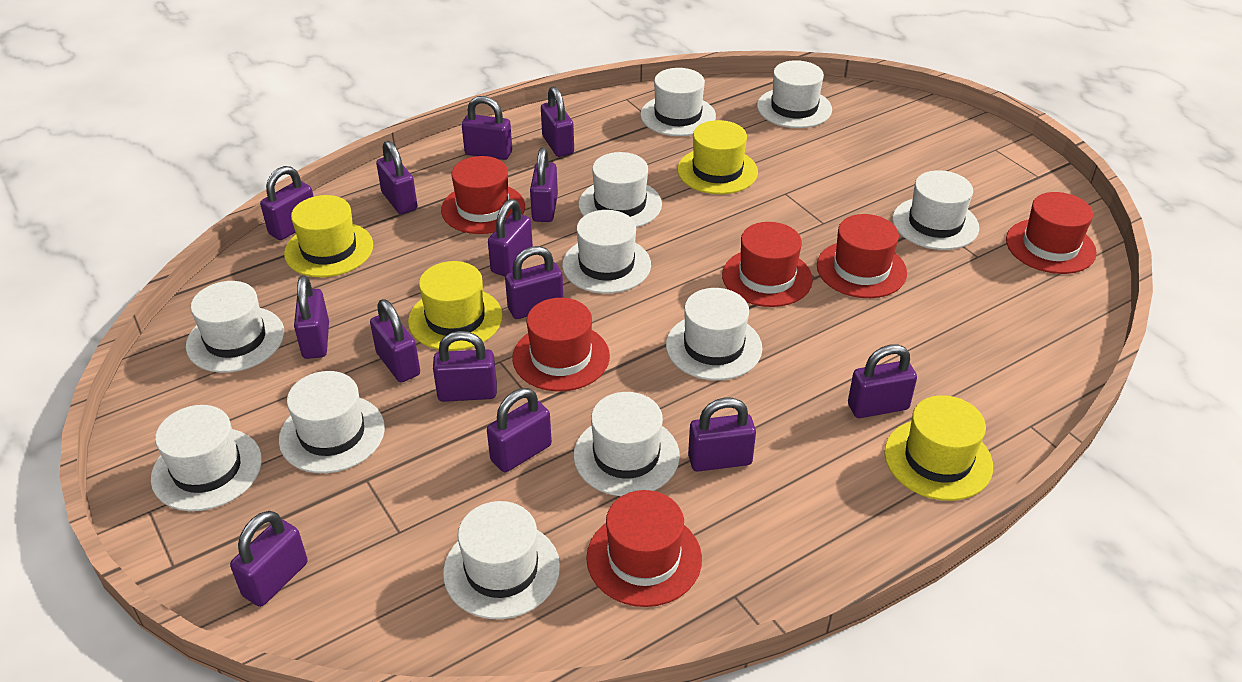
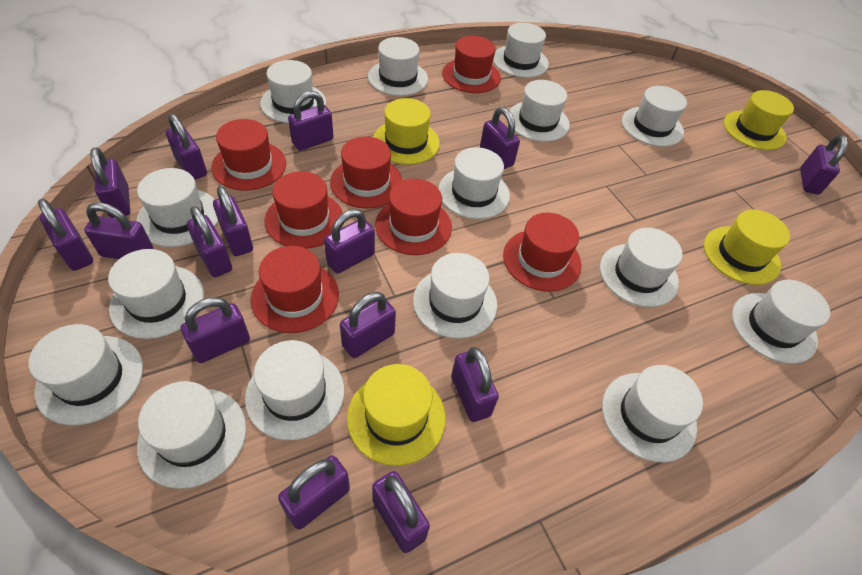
purple padlock: [230,511,308,607] [260,166,314,240] [294,275,329,359] [370,299,420,382] [376,141,418,214] [433,331,497,402] [462,96,512,160] [487,388,552,472] [488,199,533,276] [505,246,563,319] [530,148,558,222] [541,86,574,157] [688,397,756,472] [848,344,917,418] = 14 -> [38,199,93,271] [84,203,153,259] [90,147,130,218] [166,114,207,180] [181,297,250,363] [187,206,232,277] [213,186,253,256] [278,455,350,530] [288,91,334,151] [324,209,375,274] [340,292,396,358] [372,471,430,553] [451,347,499,422] [480,107,520,169] [800,135,848,195] = 15
red hat: [441,156,525,234] [512,298,610,391] [586,490,702,607] [722,222,813,307] [817,214,907,298] [1006,192,1097,274] = 6 -> [211,119,286,191] [251,246,339,333] [264,171,343,249] [330,136,403,208] [375,179,452,255] [442,36,501,93] [503,212,581,292] = 7
white hat: [151,405,262,511] [186,281,284,373] [279,371,385,473] [443,501,560,619] [562,210,651,294] [573,392,680,496] [578,152,662,228] [640,68,716,136] [666,288,762,380] [757,60,832,128] [892,170,979,250] = 11 -> [28,324,143,425] [108,249,204,339] [136,168,218,247] [137,381,246,489] [245,340,344,440] [260,60,326,123] [368,37,428,96] [413,253,497,339] [438,147,510,219] [493,23,549,78] [509,80,570,142] [600,228,683,307] [602,365,703,463] [622,86,687,147] [732,280,830,364] = 15

